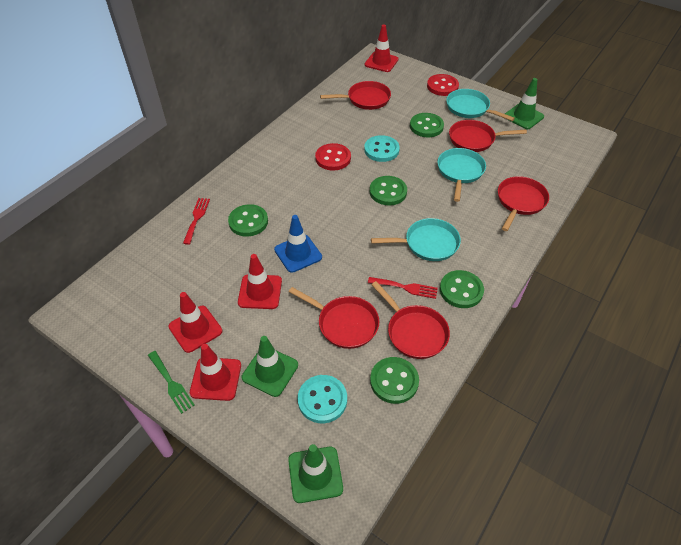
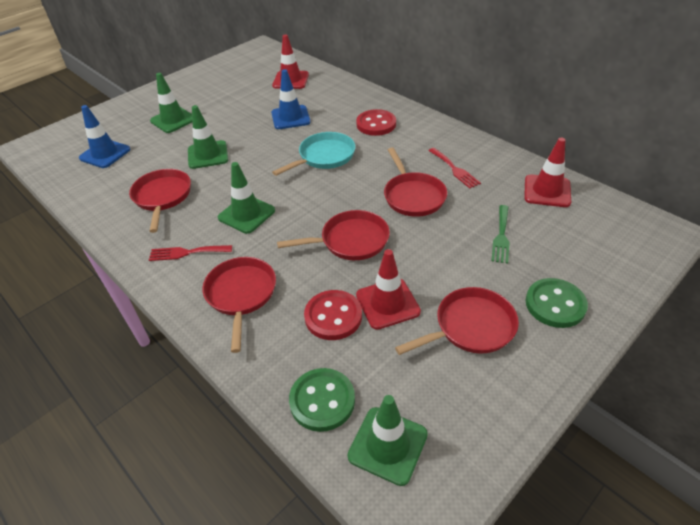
blue traffic cone: [274,215,322,273] = 1 -> [79,105,131,168] [271,69,311,129] = 2
green button: [228,204,268,237] [370,176,407,206] [370,357,419,404] [410,113,444,137] [440,270,484,308] = 5 -> [289,368,355,432] [526,278,588,328] = 2
green traffic cone: [242,336,298,397] [288,444,343,503] [505,78,544,129] = 3 -> [150,73,192,133] [188,105,228,169] [218,162,275,234] [347,395,428,486] = 4
red traffic cone: [168,292,223,353] [190,344,241,401] [238,254,282,309] [365,24,399,72] = 4 -> [272,34,309,89] [356,249,421,330] [524,138,571,207] = 3
turquoise button: [298,375,347,423] [364,135,400,162] = 2 -> none = 0
turquoise pan: [371,218,461,261] [437,148,486,202] [446,89,515,121] = 3 -> [272,132,355,176] = 1

